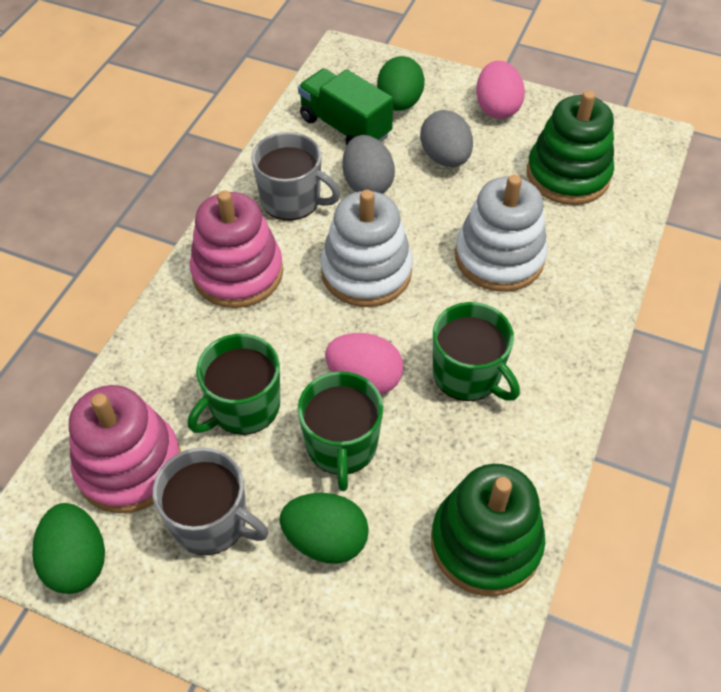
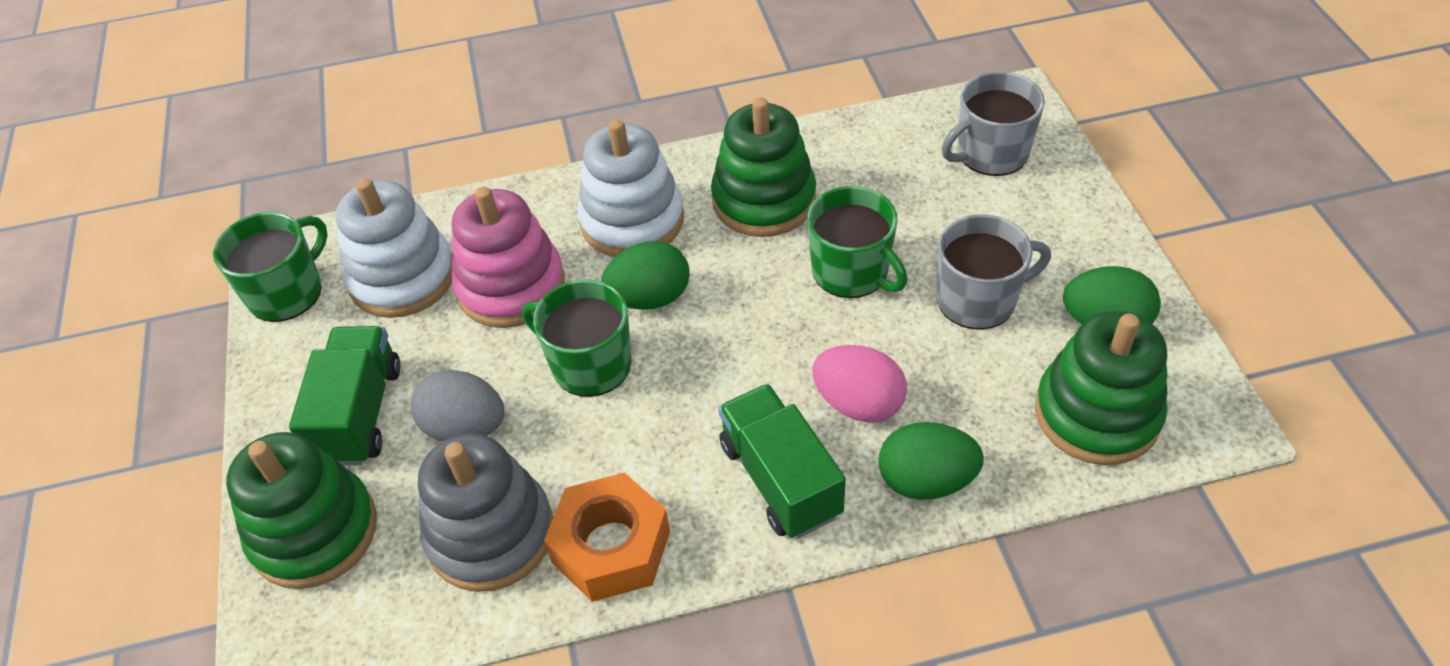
green stacking toy: [431,464,545,596] [527,90,614,205] = 2 -> [226,432,377,589] [711,97,816,237] [1035,311,1167,465] = 3
green truck: [298,69,393,145] = 1 -> [289,326,401,466] [718,384,846,538] = 2
grey egg: [343,135,395,194] [420,110,473,167] = 2 -> [411,370,505,441] = 1
grey stacking toy: none = 0 -> [418,433,553,592] = 1
orange nut: none = 0 -> [544,473,670,602] = 1
pink egg: [325,333,403,395] [476,61,525,119] = 2 -> [812,345,907,423] = 1
pink stacking toy: [69,385,181,513] [189,191,283,308] = 2 -> [452,187,565,328] = 1

